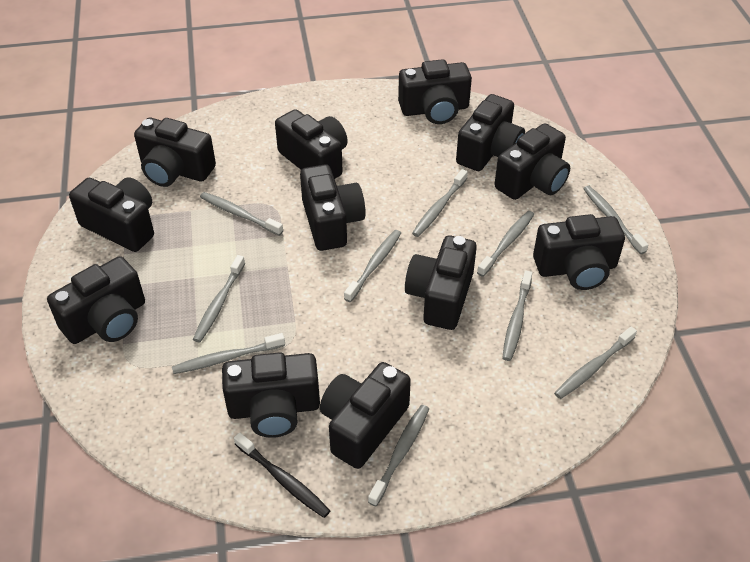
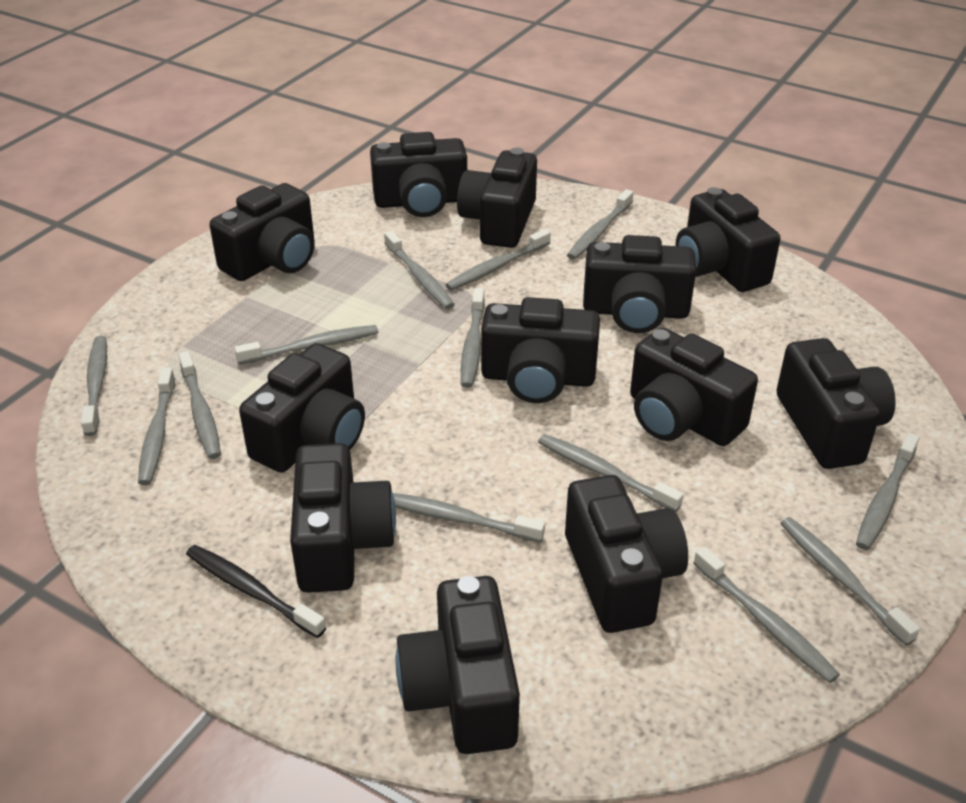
grey toothbrush: [172,333,285,374] [193,255,245,342] [200,192,283,236] [344,230,401,302] [368,405,429,506] [412,169,468,237] [477,211,534,277] [502,270,532,361] [554,327,637,399] [583,186,648,254] = 10 -> [81,336,107,436] [138,367,175,485] [179,351,221,459] [235,325,378,364] [384,231,455,309] [393,493,545,543] [445,229,551,290] [461,288,485,388] [538,434,684,512] [567,189,633,260] [693,547,840,683] [780,517,920,645] [856,433,919,550] = 13

